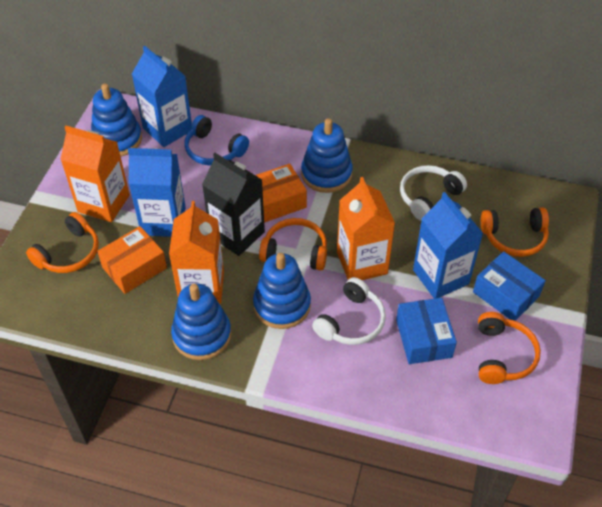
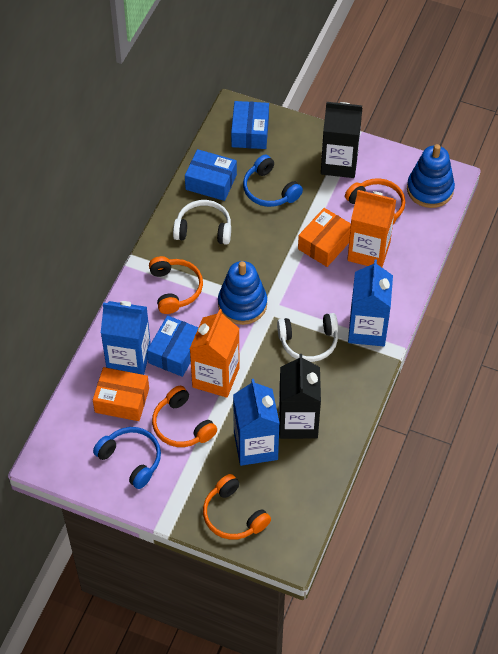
black carton: [202,153,265,256] = 1 -> [279,354,321,439] [321,102,362,178] = 2
blue box: [396,298,457,364] [473,251,546,321] = 2 -> [147,315,199,377] [185,149,237,201] [231,101,269,149] = 3
blue headphones: [184,115,249,166] = 1 -> [93,427,161,489] [243,155,303,207] = 2
blue stacking toy: [91,84,142,156] [171,284,231,360] [253,253,311,329] [301,118,353,193] = 4 -> [218,261,267,325] [407,144,455,208] = 2
orange carton: [60,126,130,222] [169,201,224,305] [337,177,395,280] = 3 -> [190,309,240,398] [347,190,396,267] = 2

